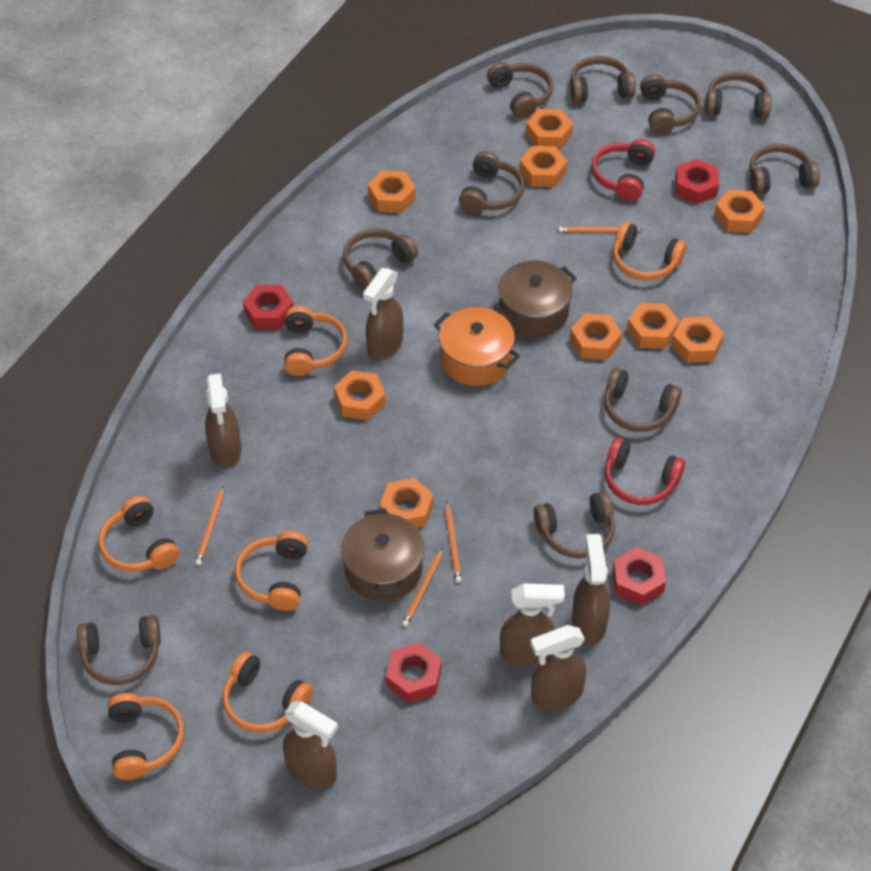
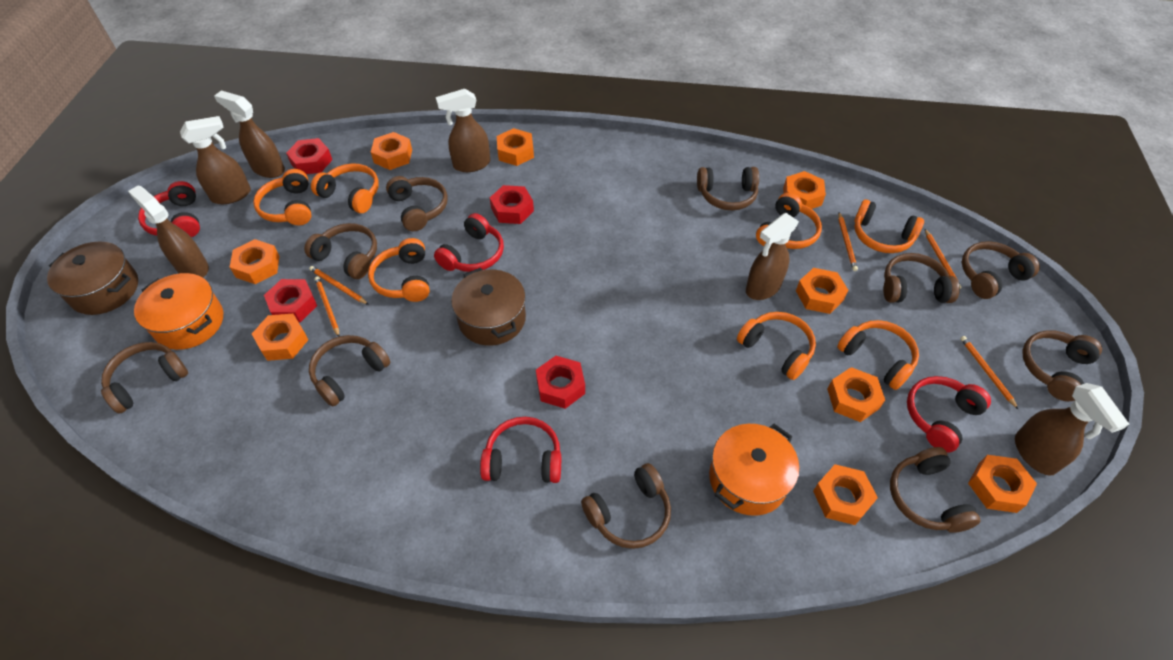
orange headphones: [99,496,179,572] [107,693,184,780] [222,652,313,733] [235,531,308,611] [284,306,348,376] [613,222,686,281] = 6 -> [253,169,311,225] [311,163,379,213] [368,238,430,302] [737,312,816,380] [756,193,822,249] [837,320,919,390] [854,199,924,253] = 7
orange pencil: [195,486,224,565] [402,548,443,627] [445,501,462,583] [558,227,643,232] = 4 -> [309,266,369,305] [314,276,339,337] [838,212,858,271] [925,229,962,289] [960,336,1019,410] = 5
orange pot: [434,307,520,386] = 1 -> [134,273,223,350] [709,424,799,516] = 2
red headphones: [591,139,655,201] [605,437,685,505] = 2 -> [138,181,200,237] [434,213,504,272] [480,417,561,483] [907,376,991,453] = 4

